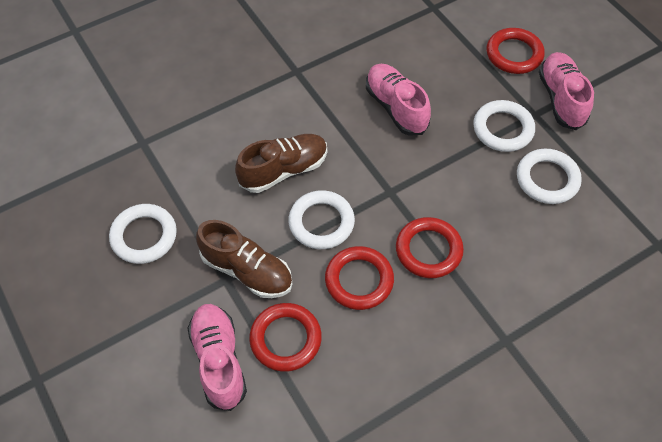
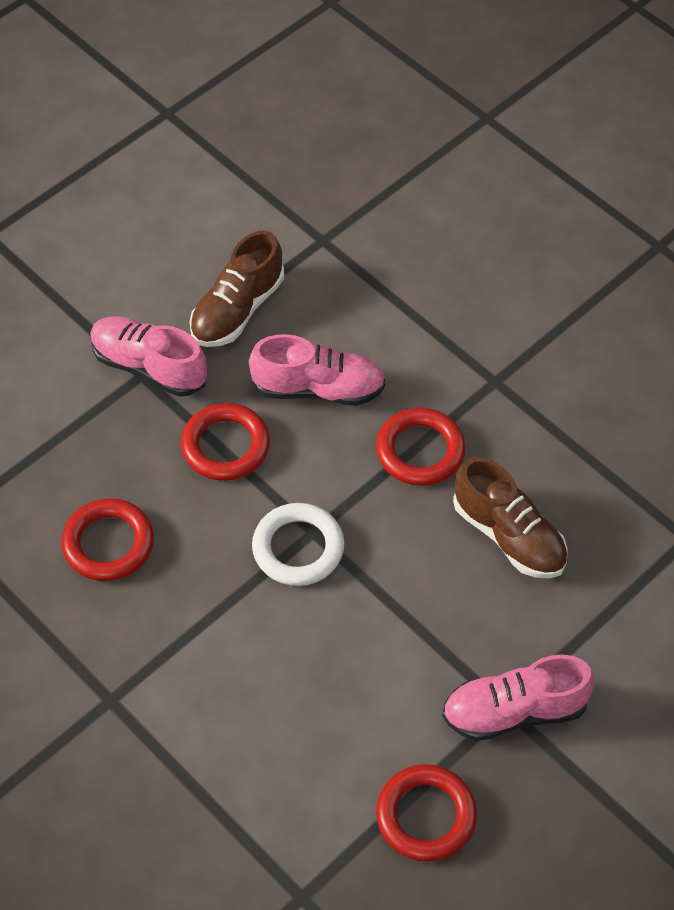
white ring: [109,204,177,264] [288,190,355,249] [473,100,535,152] [517,149,582,204] = 4 -> [252,503,344,586] = 1

